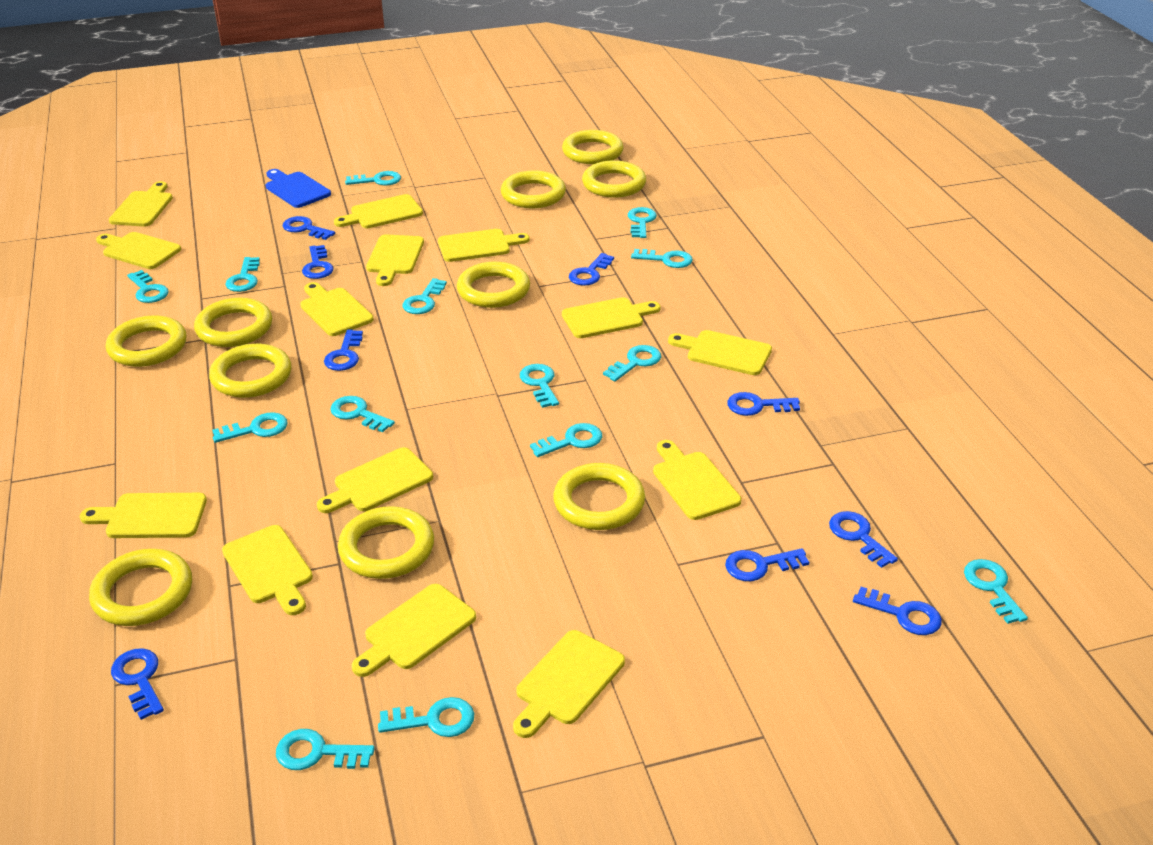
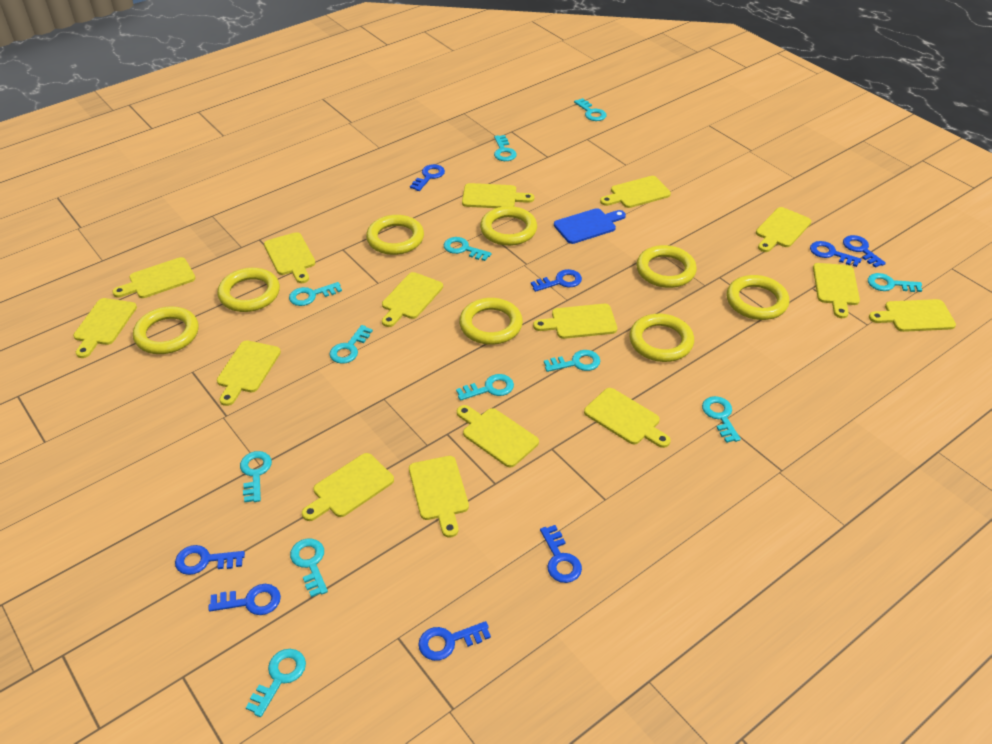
blue key: [111,648,164,720] [282,216,335,240] [302,245,333,279] [324,330,363,371] [569,253,614,286] [725,548,809,581] [727,392,800,416] [829,511,898,568] [853,587,942,635] = 9 -> [175,545,245,575] [208,584,281,615] [410,164,445,191] [418,621,491,661] [531,269,582,292] [540,525,582,583] [810,241,862,267] [843,235,886,268] = 8
turquoise key: [127,270,169,303] [212,412,288,443] [225,257,260,292] [276,729,375,770] [330,396,395,432] [345,171,401,186] [378,697,474,737] [403,278,447,314] [520,364,559,408] [530,423,602,457] [603,345,661,381] [628,207,657,238] [631,249,693,268] [964,559,1028,624] = 14 -> [240,451,272,502] [246,649,306,717] [289,282,342,306] [290,538,328,597] [329,325,373,364] [444,237,492,261] [456,374,514,401] [494,135,517,161] [544,350,600,372] [574,98,606,121] [702,396,741,443] [868,273,922,292] = 12
yellow cutting board: [80,493,207,538] [96,232,181,269] [109,181,173,227] [222,525,313,615] [300,282,374,336] [317,447,433,513] [334,194,423,228] [352,584,476,677] [366,234,424,286] [438,229,530,262] [513,630,625,738] [562,297,661,338] [653,440,741,520] [668,330,772,375] = 14 -> [73,298,137,358] [112,257,196,298] [217,340,281,406] [264,232,316,283] [302,453,394,521] [382,272,443,327] [409,456,469,538] [457,405,539,468] [462,183,534,208] [533,304,617,339] [584,388,671,448] [600,176,671,208] [756,207,811,252] [813,263,860,318] [869,299,956,332] = 15
yellow ring: [89,549,192,626] [106,315,187,367] [194,298,272,347] [209,344,292,398] [338,506,434,579] [457,262,530,308] [501,170,566,208] [553,463,645,530] [562,130,624,164] [582,160,646,198] = 10 -> [133,306,199,354] [217,268,280,312] [366,215,424,255] [459,298,523,345] [480,206,537,246] [629,314,694,362] [636,245,697,288] [727,275,789,320] = 8

